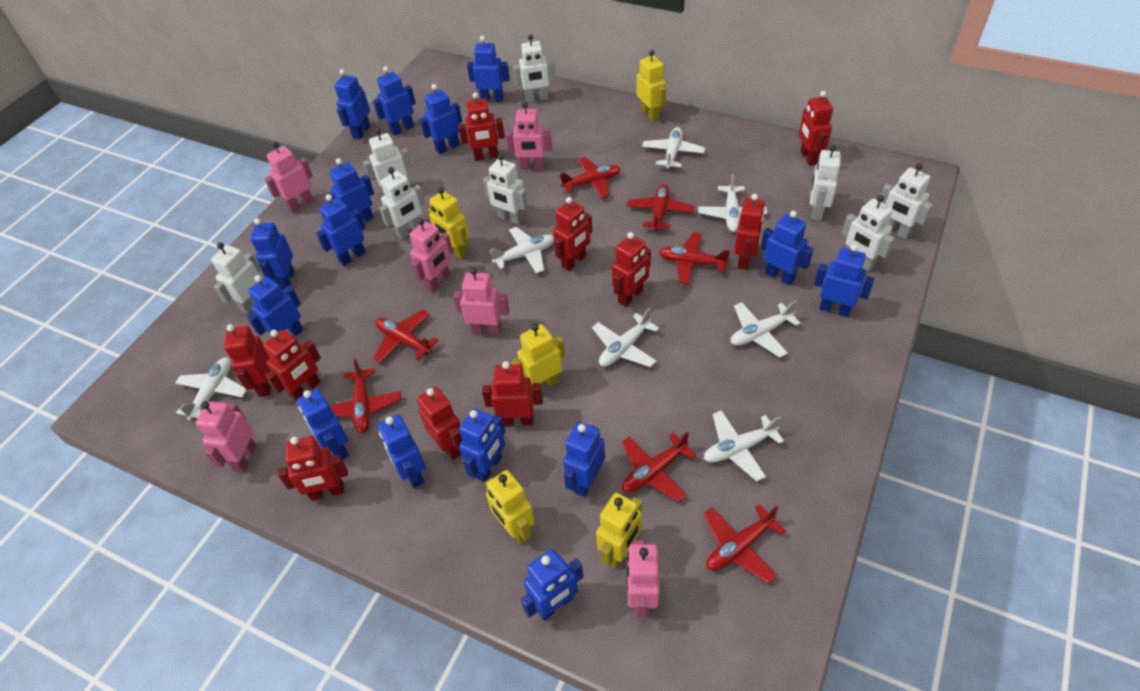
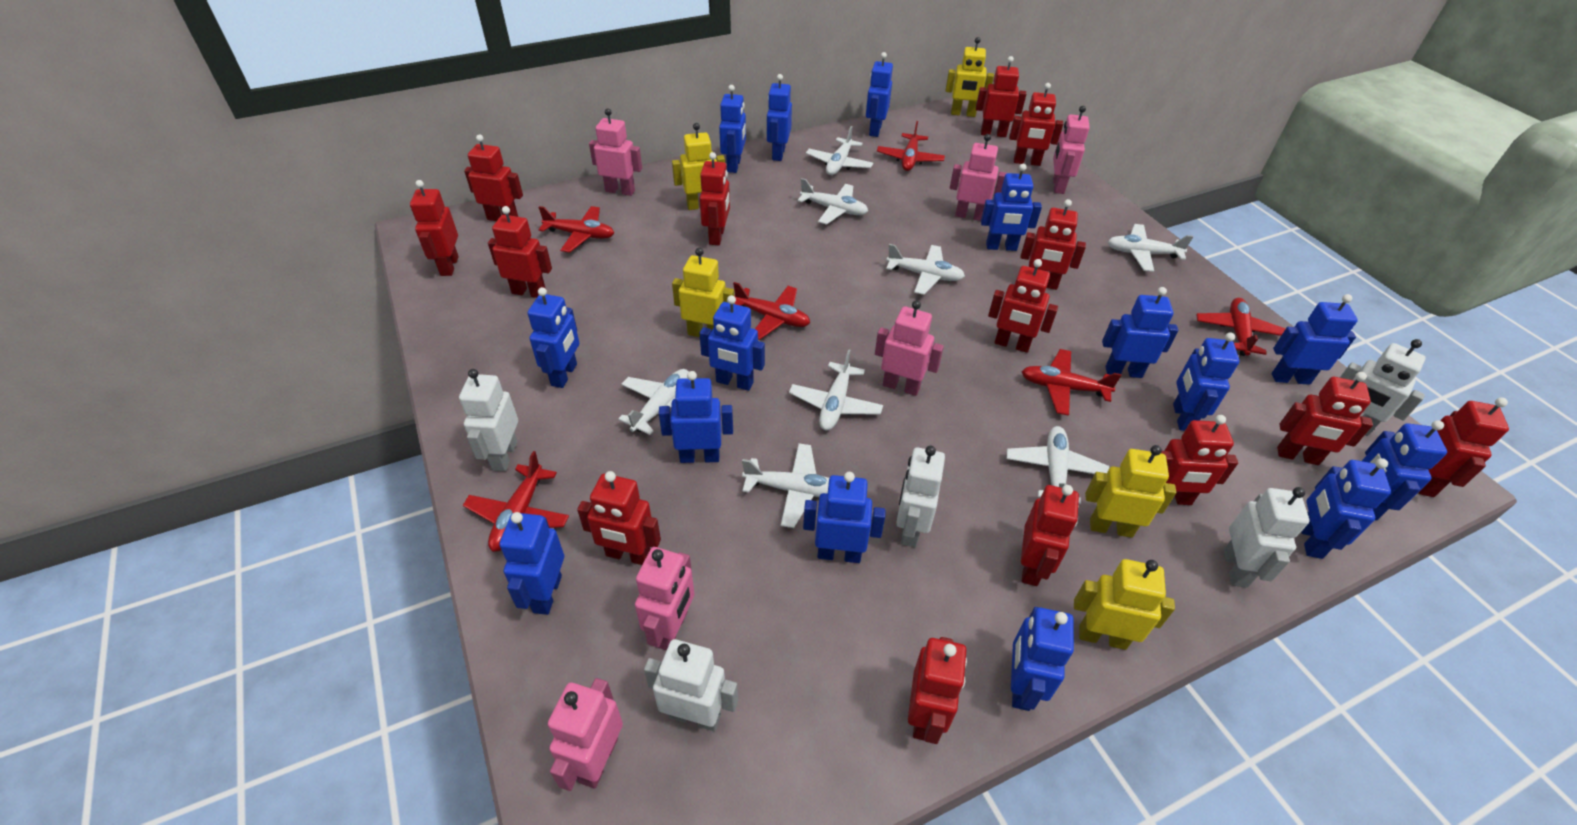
red plane: [330,359,401,433] [373,309,438,363] [559,157,621,198] [621,432,696,502] [627,184,694,231] [659,232,730,284] [704,504,786,583] = 7 -> [463,451,569,552] [538,206,614,253] [733,282,810,340] [877,121,945,171] [1022,349,1122,416] [1196,298,1286,356] = 6
red robot: [224,324,271,397] [263,330,321,401] [278,436,348,501] [417,387,462,460] [459,92,505,161] [482,361,543,426] [553,197,592,271] [612,232,651,307] [734,194,765,270] [799,91,833,166] = 10 -> [410,180,459,276] [464,134,523,221] [488,206,552,298] [577,471,661,565] [700,152,730,245] [908,637,967,744] [976,56,1026,137] [988,259,1058,353] [1009,83,1063,166] [1020,199,1086,290] [1021,485,1079,586] [1161,415,1238,505] [1277,372,1373,465] [1418,398,1509,497] = 14
white plane: [175,357,247,420] [490,227,554,274] [592,308,659,367] [642,127,705,170] [698,174,767,232] [704,410,784,481] [731,301,801,358] = 7 -> [618,369,689,435] [742,443,829,528] [789,349,883,431] [798,178,868,225] [806,126,873,175] [886,244,965,295] [1007,426,1109,504] [1108,224,1193,272] = 8
white robot: [211,242,261,315] [363,128,412,195] [379,167,425,239] [483,154,528,225] [513,34,555,102] [810,145,841,221] [842,195,895,271] [881,163,933,239] = 8 -> [459,369,518,471] [644,639,738,731] [896,446,945,548] [1224,487,1310,588] [1340,339,1426,436] = 5

